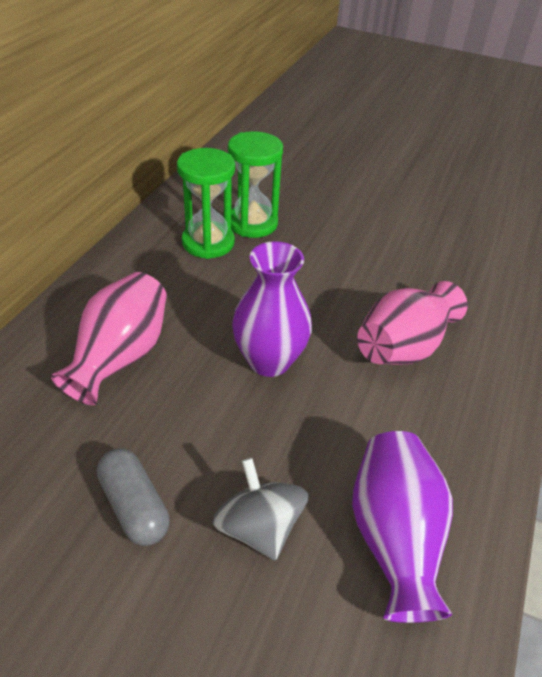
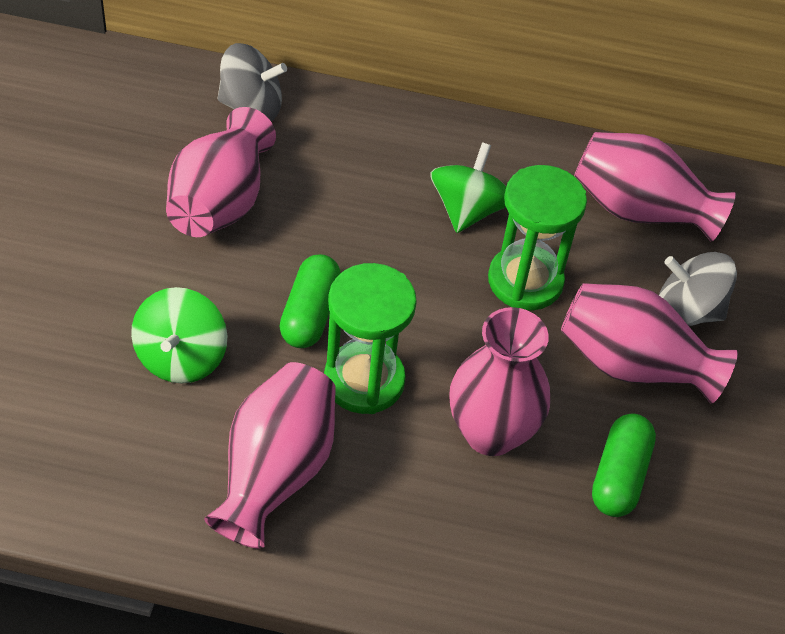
green capsule: none = 0 -> [279,254,341,348] [592,413,656,517] = 2
green spinning top: none = 0 -> [131,287,227,384] [430,142,506,233] = 2
grey capsule: [97,448,170,546] = 1 -> none = 0
grey spinning top: [212,458,308,560] = 1 -> [218,43,287,121] [659,252,737,326] = 2
pink vase: [51,272,167,405] [357,281,468,365] = 2 -> [166,107,276,237] [204,362,336,549] [449,307,550,456] [561,283,738,404] [574,132,736,242] = 5
purple vase: [232,241,312,377] [352,431,453,623] = 2 -> none = 0

